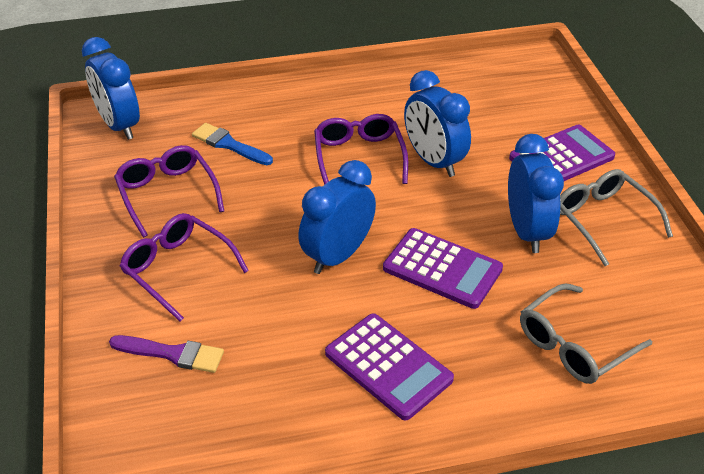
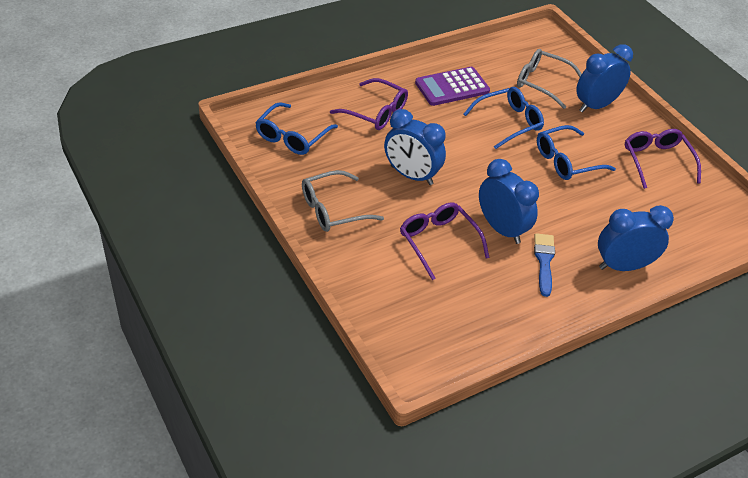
blue glasses: none = 0 -> [255,102,338,155] [464,87,544,149] [537,125,616,180] = 3
purple brush: [109,335,224,373] = 1 -> none = 0
purple calculator: [325,314,454,421] [383,228,503,309] [509,125,615,181] = 3 -> [415,67,490,106] = 1

